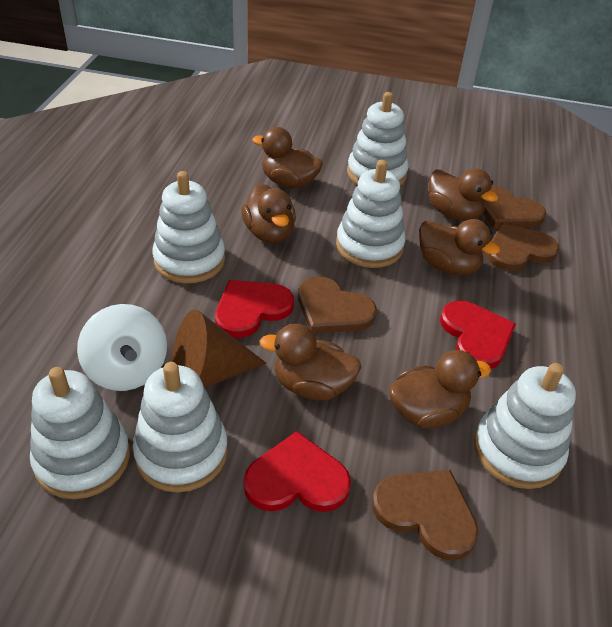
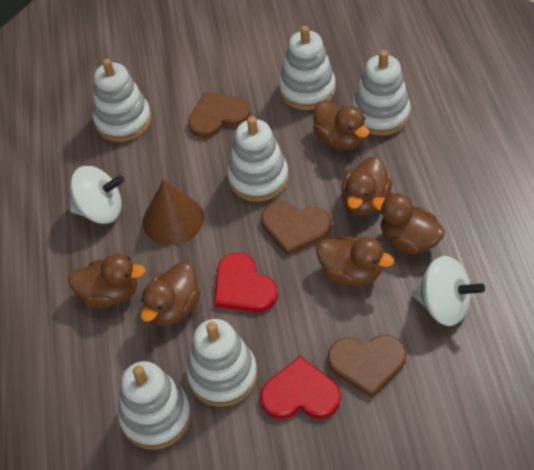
brown heart: [298,277,377,333] [372,469,479,560] [483,186,546,228] [487,223,559,271] = 4 -> [188,92,251,138] [261,202,331,256] [328,335,407,398] = 3
red heart: [215,280,294,338] [244,431,351,512] [440,301,516,369] = 3 -> [214,253,278,312] [260,356,341,419] = 2
white spinning top: [77,304,167,391] = 1 -> [70,166,124,224] [412,256,485,326] = 2

